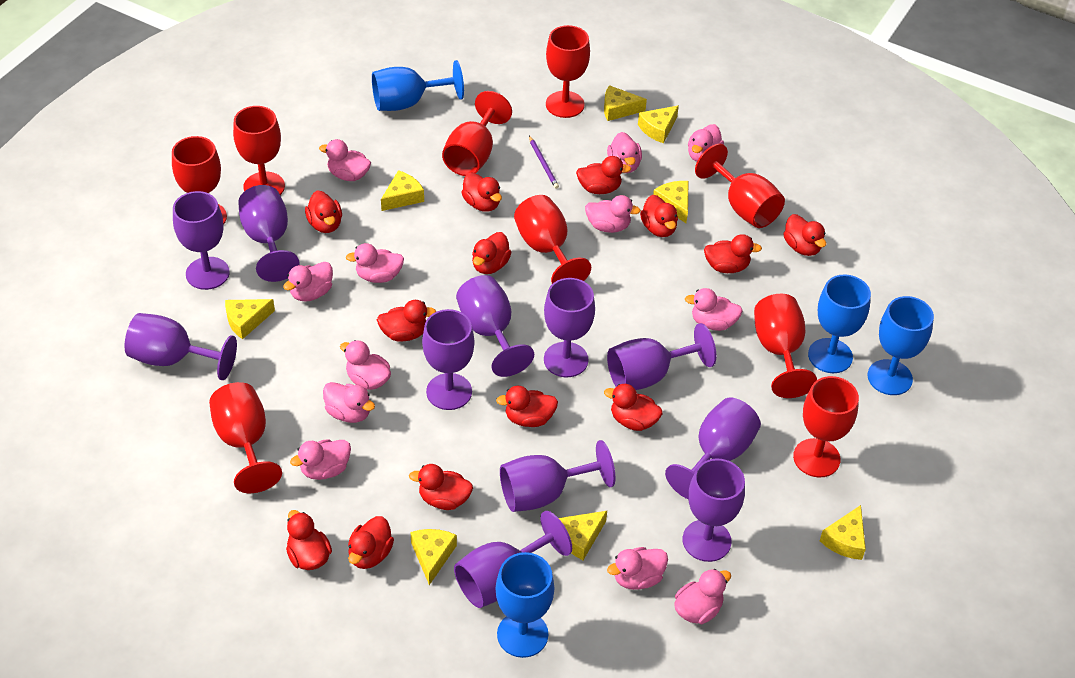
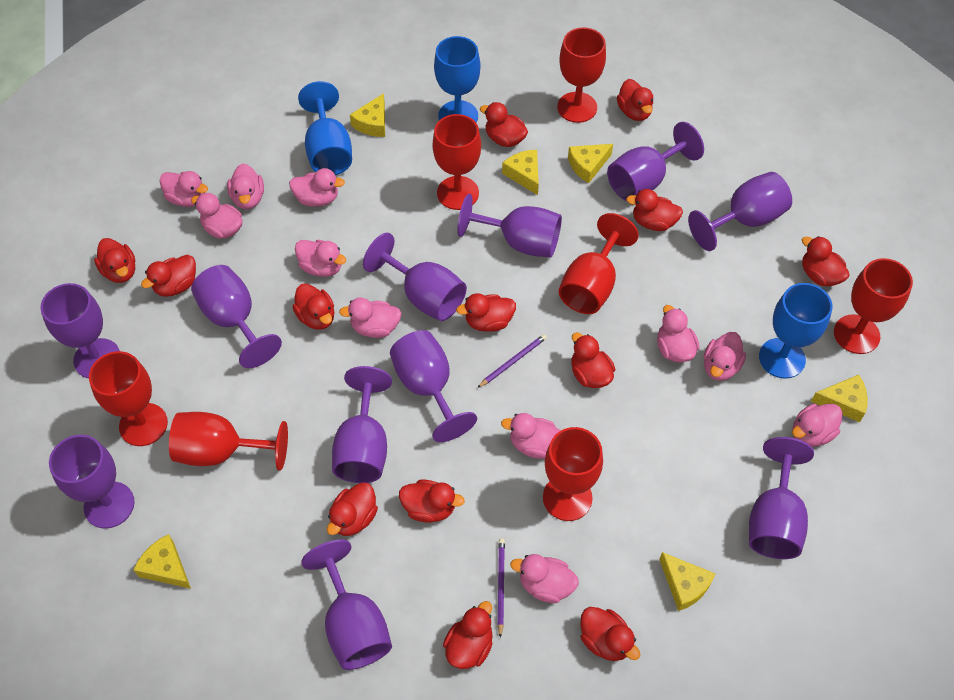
blue goblet: [372,60,464,111] [496,552,554,658] [808,274,871,373] [867,296,934,395] = 4 -> [298,81,352,175] [434,36,480,123] [759,283,832,379] = 3
pink duck: [283,262,333,302] [290,439,351,480] [319,139,371,181] [323,382,375,423] [340,340,391,390] [345,243,404,283] [585,195,641,233] [607,132,642,173] [607,547,668,590] [674,569,731,624] [685,288,743,331] [688,124,724,162] = 12 -> [159,171,208,207] [191,193,243,239] [227,163,264,209] [289,168,345,207] [295,240,346,277] [339,297,402,338] [501,413,561,459] [510,554,579,603] [657,305,699,362] [704,332,746,381] [792,404,843,447] = 11
purple pencil: [529,136,559,189] = 1 -> [477,334,547,388] [497,539,505,638] = 2
red goblet: [172,136,227,225] [209,382,282,493] [233,106,285,195] [442,91,512,176] [514,195,591,284] [546,25,590,118] [695,144,785,228] [754,294,817,398] [793,376,859,477] = 9 -> [89,351,168,446] [169,412,288,470] [433,114,481,210] [543,427,603,521] [557,27,606,123] [559,213,639,314] [834,258,913,354] = 7
yellow cheese: [225,299,275,339] [381,170,424,211] [411,529,457,585] [559,511,607,560] [604,85,647,121] [638,105,679,143] [653,181,689,223] [820,505,866,560] = 8 -> [133,534,191,589] [350,93,385,137] [502,150,539,195] [568,144,613,183] [659,552,715,611] [811,375,868,422] = 6

